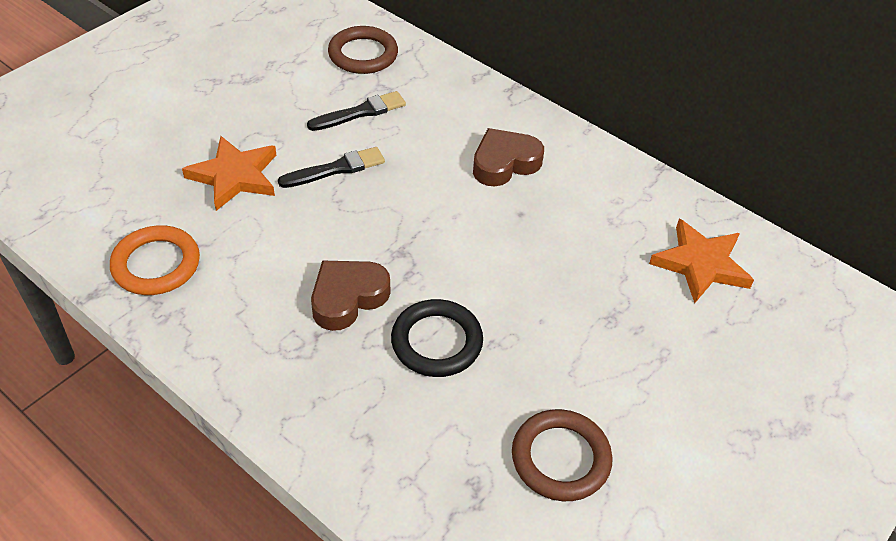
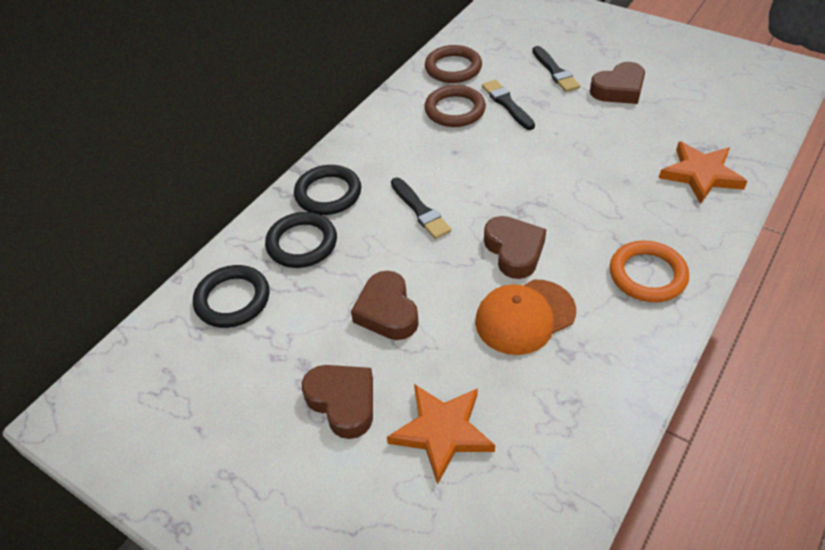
black brush: [278,147,385,188] [307,91,406,131] = 2 -> [391,178,452,239] [482,79,535,130] [532,46,580,92] = 3
black ring: [391,299,483,377] = 1 -> [193,265,269,328] [265,212,337,268] [294,165,361,215] = 3
brown heart: [311,260,390,331] [473,128,544,186] = 2 -> [302,365,373,439] [351,271,419,340] [484,216,547,279] [590,62,645,104] = 4
orange cap: none = 0 -> [475,279,576,355] = 1

